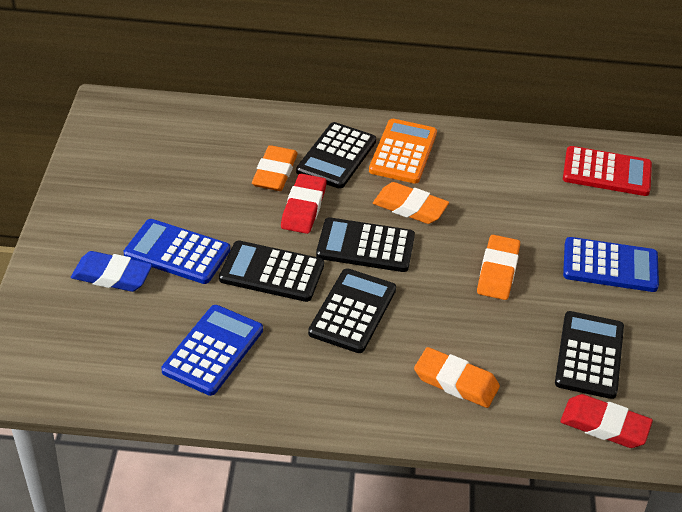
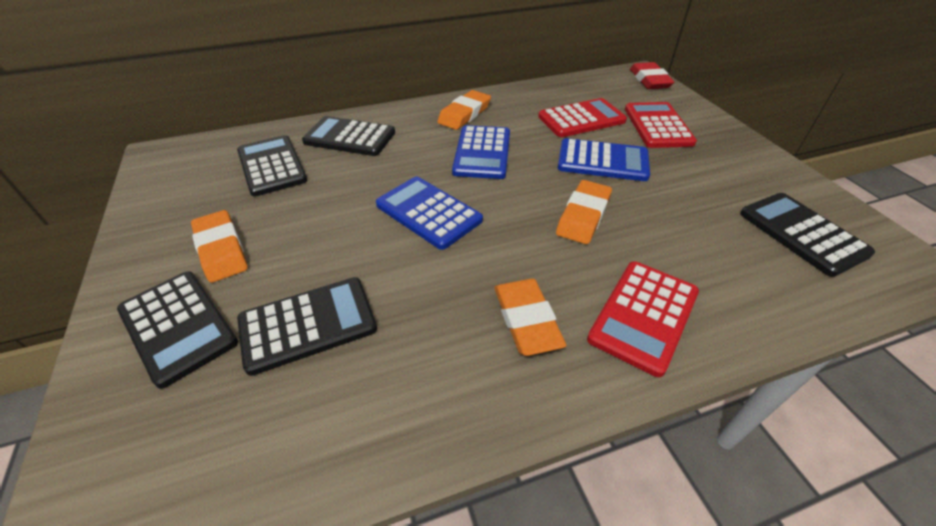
blue eraser: [71,251,152,292] = 1 -> none = 0
orange calculator: [369,119,437,184] = 1 -> none = 0
red calculator: [563,146,652,196] = 1 -> [538,98,627,137] [587,261,699,377] [625,102,697,148] = 3
red eraser: [281,174,327,234] [560,394,653,448] = 2 -> [630,62,674,89] = 1

